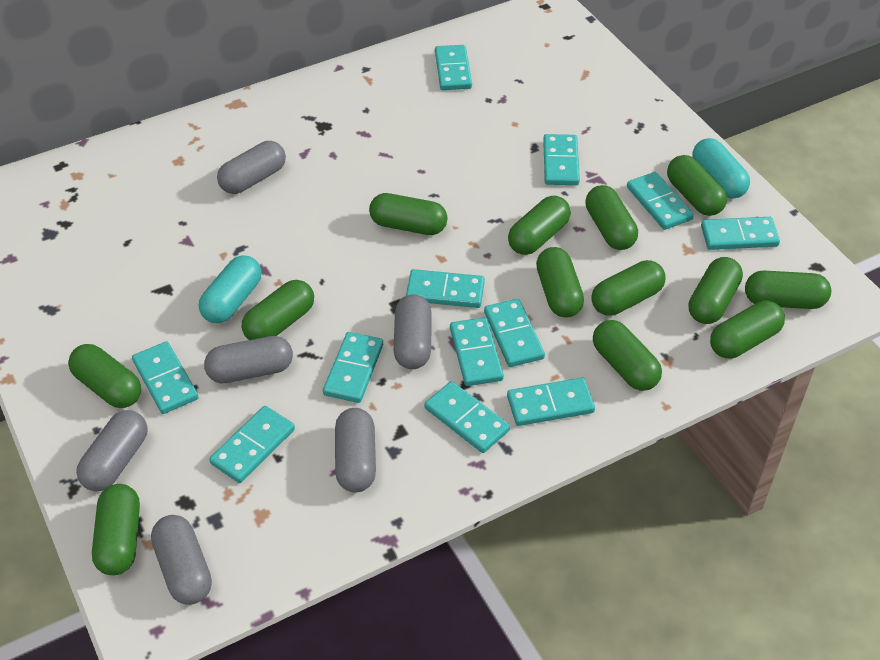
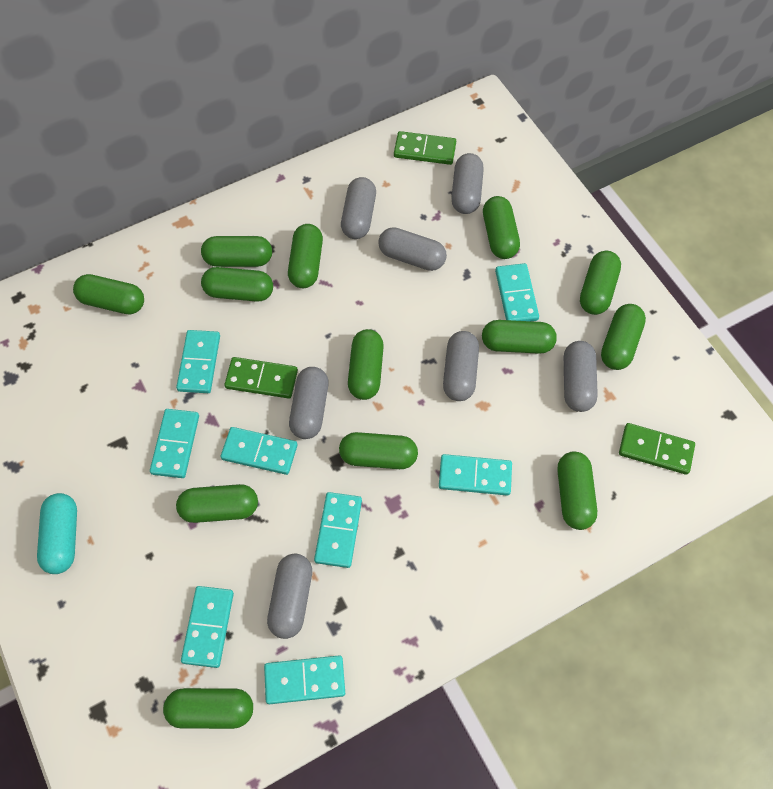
green domino: none = 0 -> [224,357,298,399] [394,131,456,165] [619,423,695,475] = 3
grey capsule: [76,410,148,491] [151,515,212,605] [204,336,293,383] [217,141,286,194] [335,408,376,492] [394,294,432,369] = 6 -> [267,554,312,639] [289,367,329,439] [341,177,376,239] [378,227,447,271] [443,331,479,401] [451,153,484,214] [564,341,598,412] = 7
turquoise capsule: [199,255,262,323] [692,138,750,199] = 2 -> [37,493,77,574] = 1
turquoise domino: [132,341,199,414] [209,406,295,483] [323,332,383,403] [406,269,485,308] [425,381,510,453] [435,45,472,90] [450,317,504,386] [484,299,545,367] [507,378,595,426] [543,134,580,185] [627,172,694,230] [701,217,780,250] = 12 -> [150,409,199,478] [176,330,220,393] [181,586,234,668] [221,427,297,475] [264,655,345,704] [314,492,362,568] [439,454,512,496] [495,263,539,321] = 8

